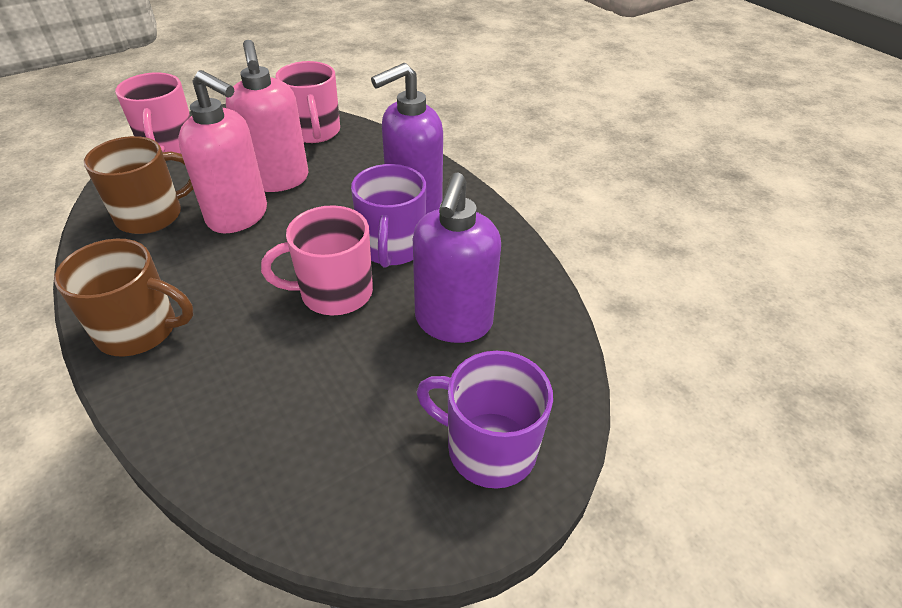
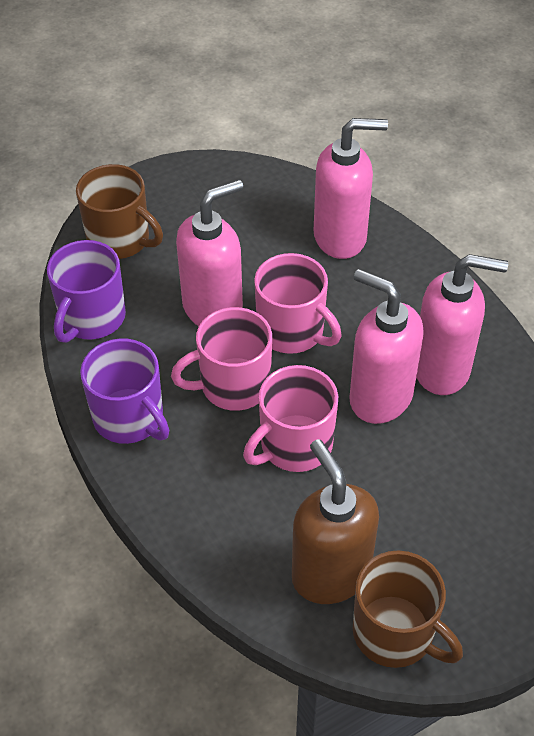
brown soap dispenser: none = 0 -> [292,439,379,604] = 1
pink soap dispenser: [178,70,267,233] [226,40,308,192] = 2 -> [176,179,243,326] [314,118,388,259] [349,269,424,424] [416,254,508,395] = 4
purple soap dispenser: [371,63,443,214] [413,173,501,343] = 2 -> none = 0

